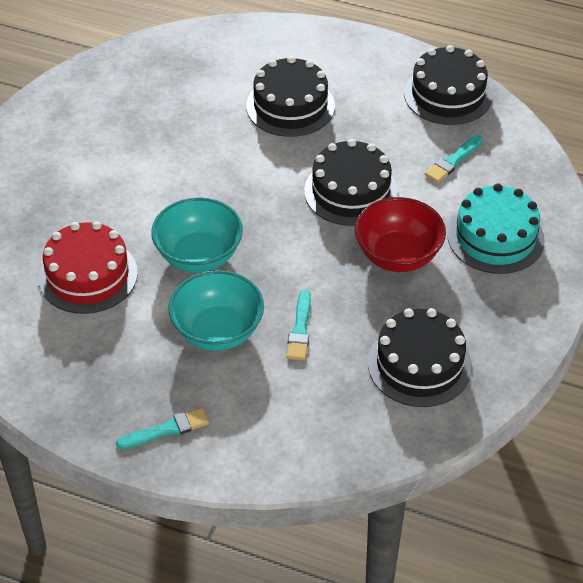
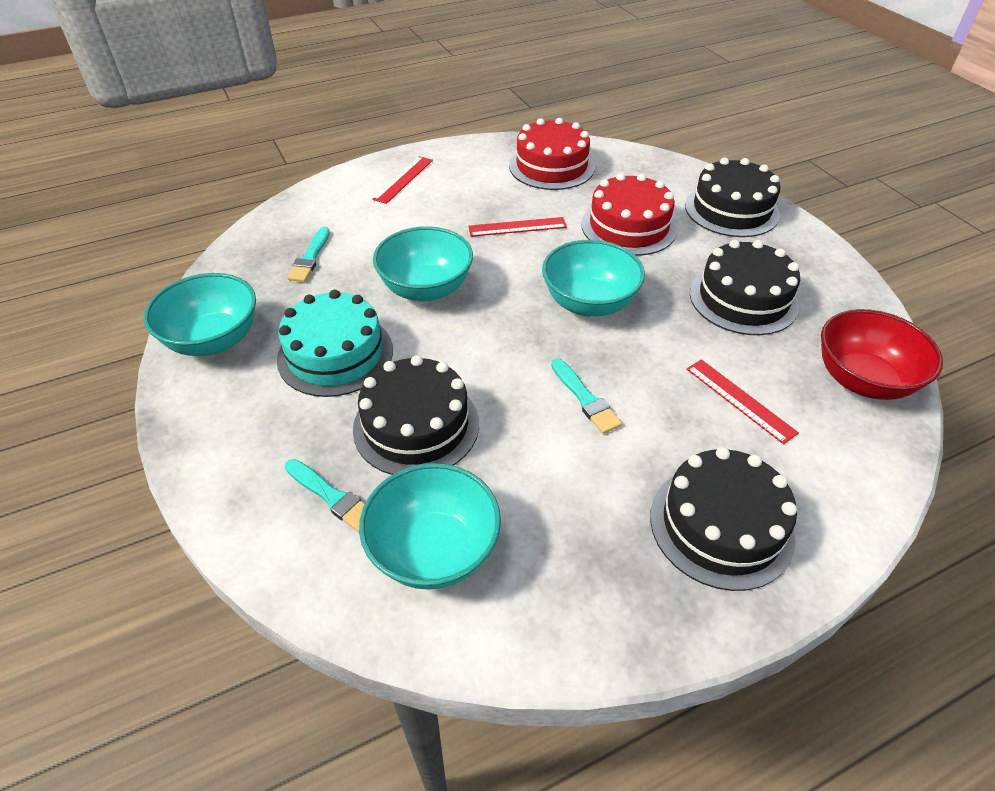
red cake: [38,221,138,314] = 1 -> [509,118,595,190] [581,173,677,256] = 2
red ruler: none = 0 -> [372,156,433,204] [468,217,567,237] [687,359,799,444] = 3
turquoise bowl: [151,197,243,272] [168,270,264,351] = 2 -> [144,273,256,356] [359,463,501,590] [373,226,473,301] [542,240,645,317] = 4

